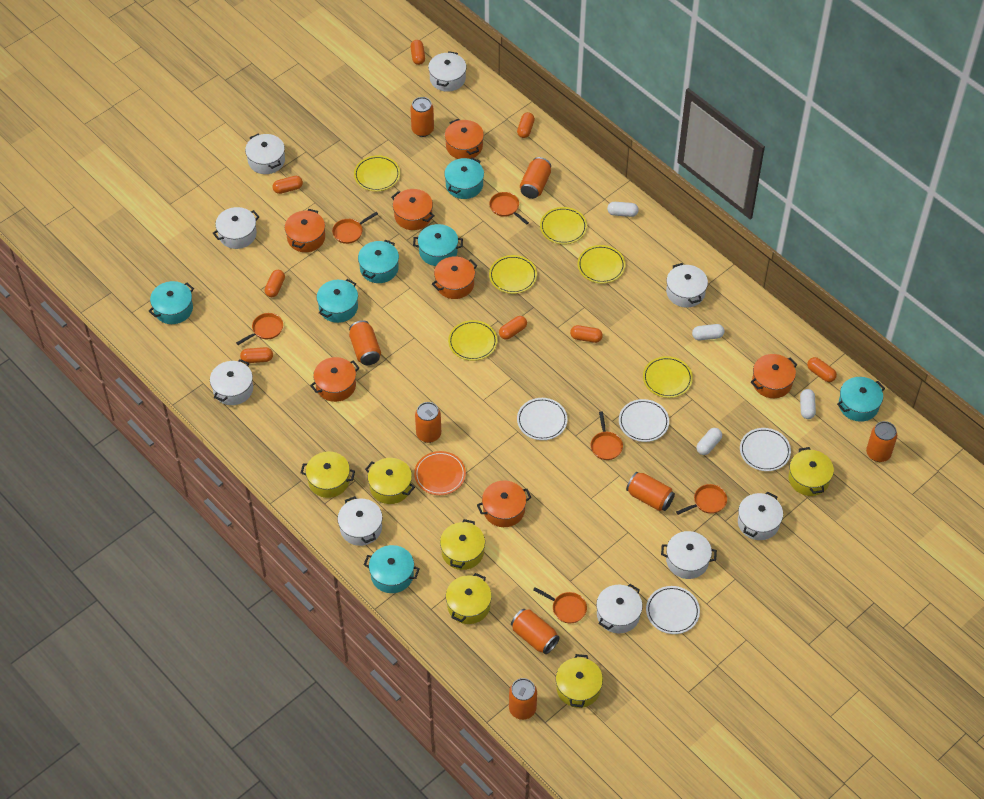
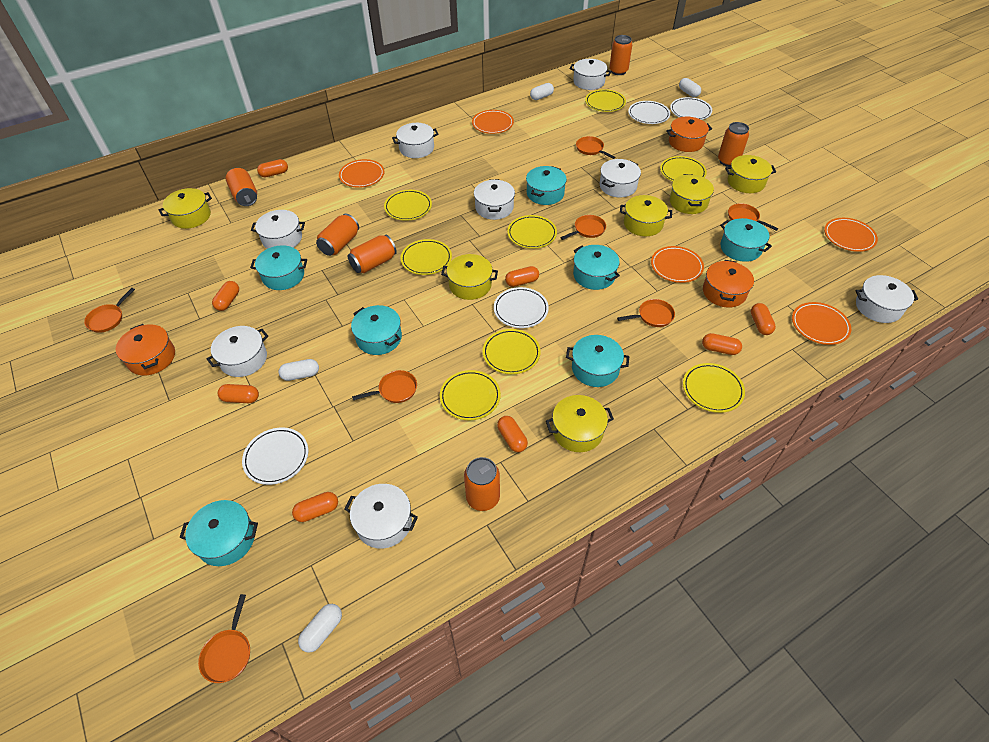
orange can: [349,320,381,365] [410,97,434,137] [415,402,441,443] [509,678,537,720] [511,609,560,654] [520,157,551,199] [626,472,675,511] [866,421,897,462] = 8 -> [226,168,257,206] [316,214,359,256] [348,235,397,273] [464,457,500,511] [609,35,632,75] [718,122,749,167] = 6
orange pan: [236,313,283,345] [332,212,378,244] [489,192,529,225] [533,587,587,623] [591,411,623,460] [676,484,727,515] = 6 -> [84,288,135,333] [198,594,250,683] [352,370,417,403] [560,215,606,240] [576,136,615,159] [617,299,675,327] [728,203,778,231] = 7
orange plate: [414,451,466,495] = 1 -> [339,159,384,188] [472,110,514,134] [651,246,704,283] [792,302,851,345] [824,218,878,252] = 5
orange pot: [285,209,325,252] [310,357,359,402] [391,189,435,230] [432,256,477,299] [445,119,484,159] [477,481,531,527] [751,354,797,398] = 7 -> [116,324,175,376] [666,117,712,152] [703,260,754,308] = 3
white pot: [210,359,253,405] [213,207,259,249] [245,133,285,174] [338,496,383,546] [428,51,467,92] [596,584,643,633] [661,531,717,579] [666,263,708,308] [738,492,783,540] = 9 -> [207,326,268,377] [251,210,305,249] [345,484,418,548] [392,123,439,158] [474,179,515,220] [570,59,611,90] [600,159,641,197] [855,275,918,323] = 8
yellow plate: [354,155,400,191] [448,320,498,361] [489,255,537,294] [540,207,587,244] [578,245,625,283] [643,356,693,398] = 6 -> [384,190,432,221] [401,239,452,275] [440,370,501,420] [483,329,541,374] [507,215,557,249] [585,89,626,112] [660,156,707,181] [683,363,745,413] = 8

